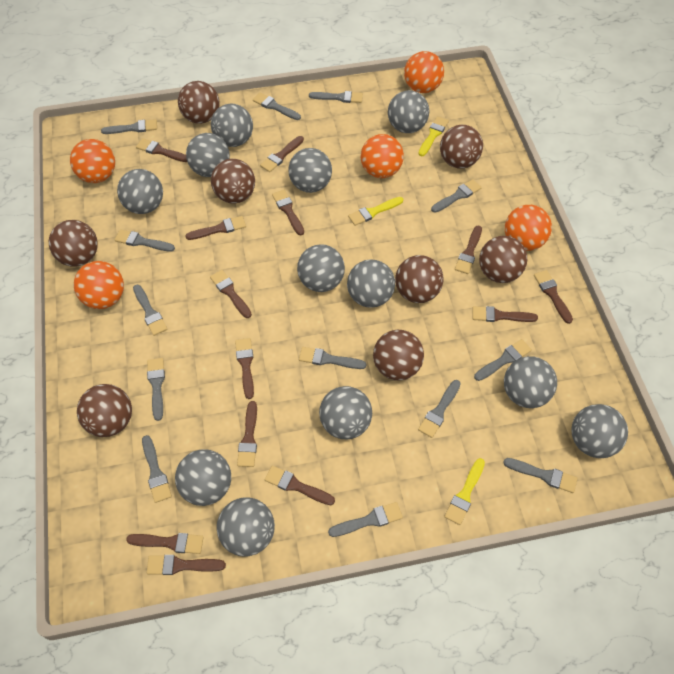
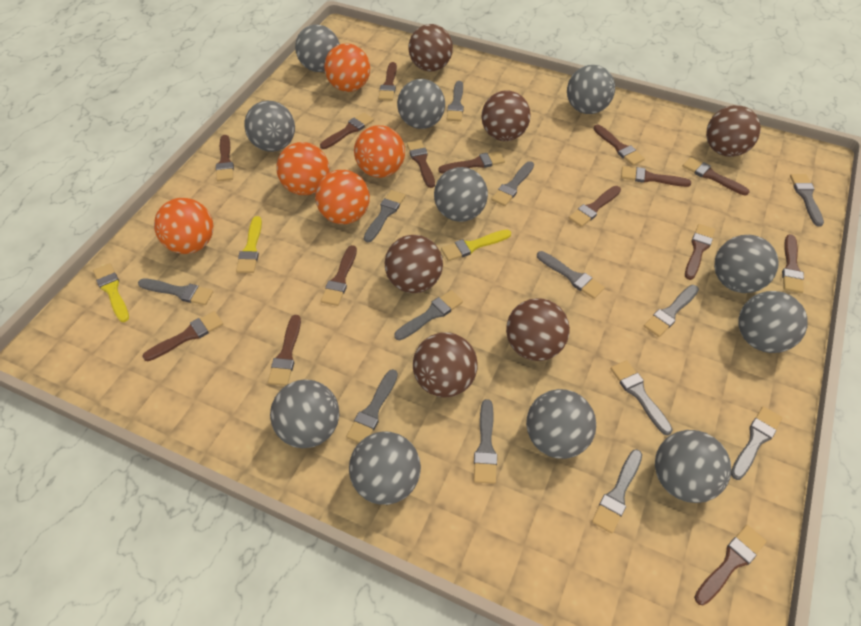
brown ball: [49,220,98,267] [77,384,132,437] [178,81,220,124] [211,159,255,203] [373,330,424,381] [395,255,444,303] [440,125,483,169] [479,236,527,283] = 8 -> [385,235,443,293] [408,24,453,72] [413,333,478,397] [481,90,531,141] [506,298,570,361] [706,105,761,157] = 6
brown brush: [126,533,204,554] [136,138,187,162] [147,555,226,575] [185,216,246,240] [210,270,252,318] [235,338,254,399] [237,401,257,467] [260,136,304,172] [264,466,335,505] [272,190,304,235] [455,225,482,274] [472,306,538,322] [534,270,573,324] = 13 -> [142,311,223,361] [216,135,234,181] [268,315,301,386] [320,113,374,149] [321,245,357,306] [378,62,397,101] [407,140,435,188] [438,151,505,173] [569,186,621,227] [594,124,645,166] [621,166,691,187] [682,157,750,196] [685,224,715,280] [694,525,767,606] [782,234,804,293] = 15
grey ball: [117,169,163,214] [175,449,231,506] [186,133,230,177] [211,104,253,147] [217,497,275,557] [288,148,332,193] [297,244,345,292] [319,386,372,439] [347,259,395,308] [388,90,429,133] [504,356,557,408] [571,404,628,458] = 12 -> [244,101,295,152] [270,380,339,448] [295,25,340,72] [349,431,421,505] [397,79,445,129] [434,167,488,222] [526,389,596,459] [567,65,615,114] [655,430,731,503] [714,235,779,293] [738,291,808,353] = 11

